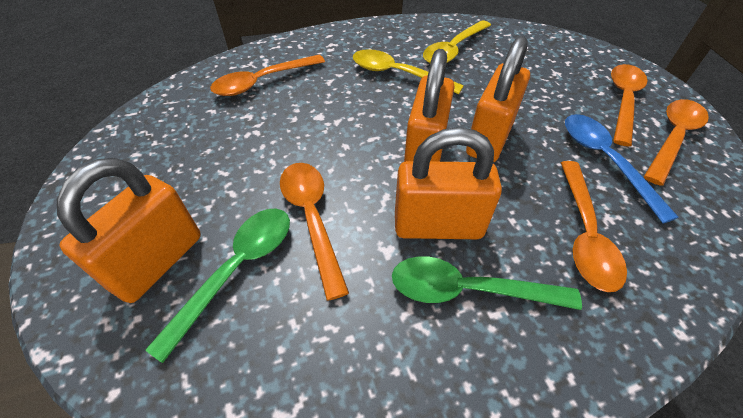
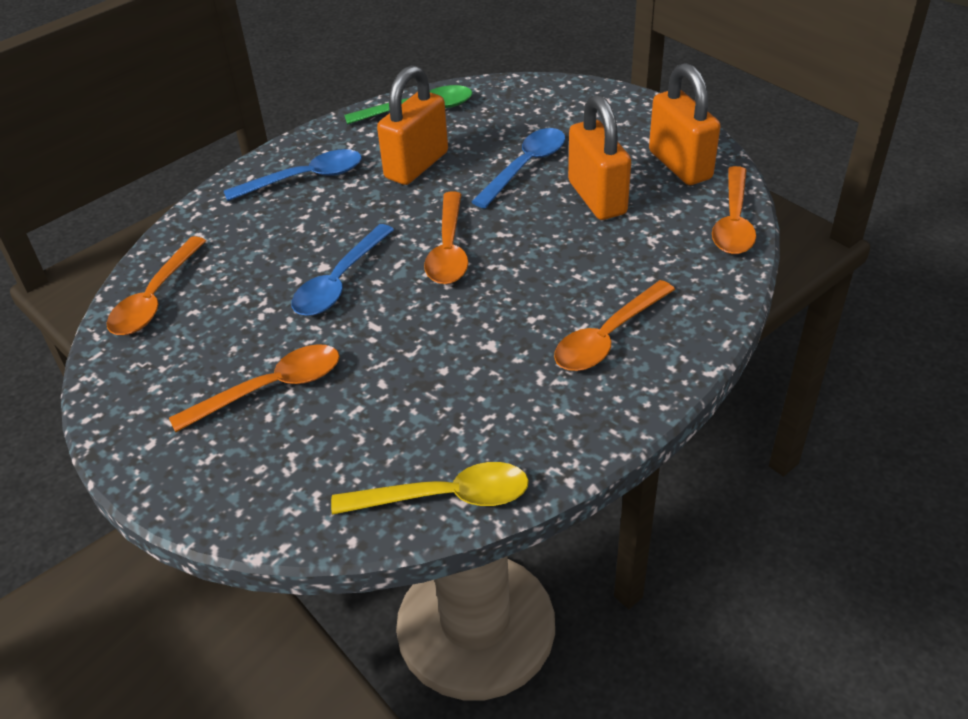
blue spoon: [565,114,679,223] = 1 -> [224,149,362,201] [291,224,394,316] [472,128,565,208] = 3
green spoon: [145,209,290,363] [392,256,582,310] = 2 -> [344,85,472,124] = 1
orange padlock: [57,157,201,303] [395,127,502,239] [404,49,455,162] [466,36,530,163] = 4 -> [377,65,448,185] [568,94,631,220] [649,63,721,185] = 3
yellow spoon: [353,49,464,94] [423,20,491,63] = 2 -> [331,462,529,515] = 1

